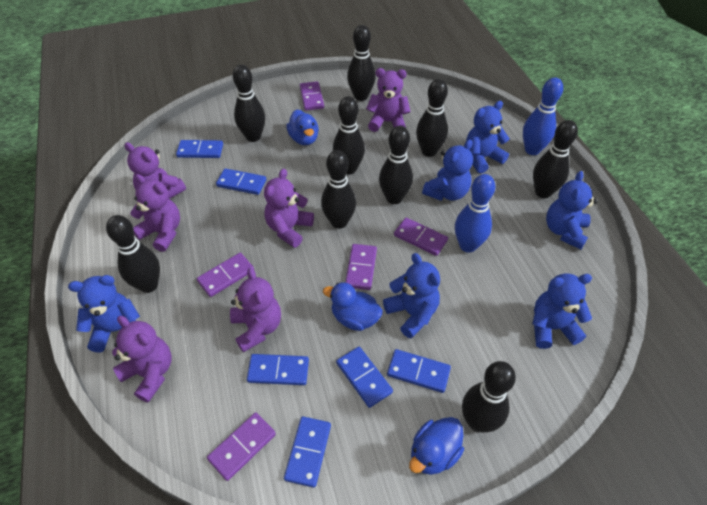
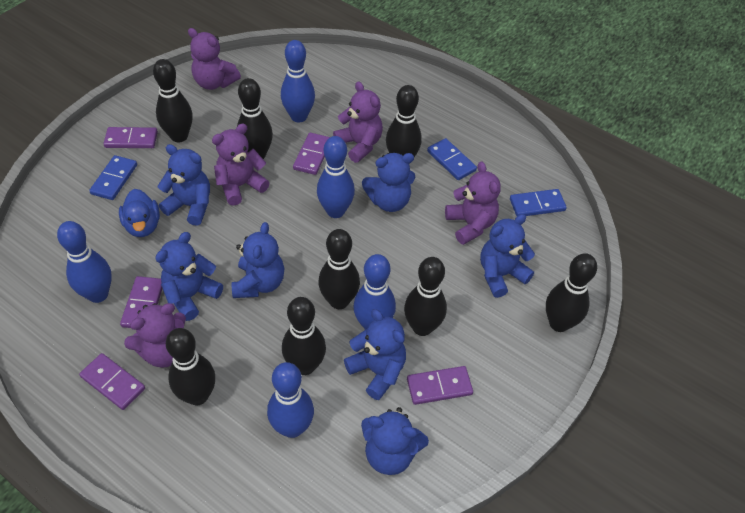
black bowling pin: [106,215,160,293] [233,64,265,142] [321,150,356,229] [333,96,365,175] [347,25,376,101] [379,126,413,204] [416,79,448,157] [462,361,516,433] [533,120,578,198] = 9 -> [153,59,193,142] [166,328,215,405] [237,78,273,159] [282,297,326,375] [319,229,360,309] [386,85,422,164] [404,257,447,336] [546,253,597,332] = 8
blue bowling pin: [455,174,496,253] [523,77,563,155] = 2 -> [57,221,112,303] [267,362,314,438] [281,40,315,123] [317,136,355,218] [353,254,396,330] = 5
blue domino: [176,140,223,158] [216,168,266,195] [247,354,309,385] [284,417,331,488] [336,347,393,408] [387,349,451,393] = 6 -> [89,155,137,200] [427,138,477,180] [510,189,567,216] = 3
blue duck: [286,110,319,145] [323,282,383,331] [409,417,464,475] = 3 -> [119,189,160,237] = 1
blue teddy bear: [68,275,140,352] [383,253,440,338] [422,140,473,201] [466,101,510,173] [532,273,592,349] [546,171,597,249] = 6 -> [155,232,223,321] [158,144,210,226] [232,222,284,298] [344,309,406,400] [361,407,429,475] [362,153,415,212] [480,214,535,298] = 7
purple teddy bear: [112,316,172,403] [125,142,186,199] [130,174,180,252] [230,268,281,353] [264,169,314,248] [366,68,411,132] = 6 -> [124,303,186,368] [188,28,241,90] [212,124,270,206] [333,81,383,163] [445,161,501,245] = 5

